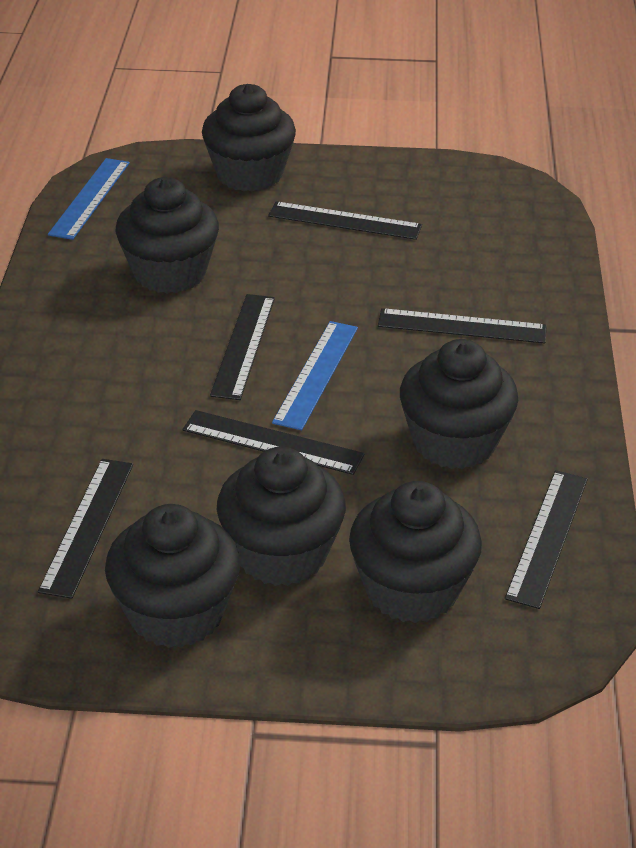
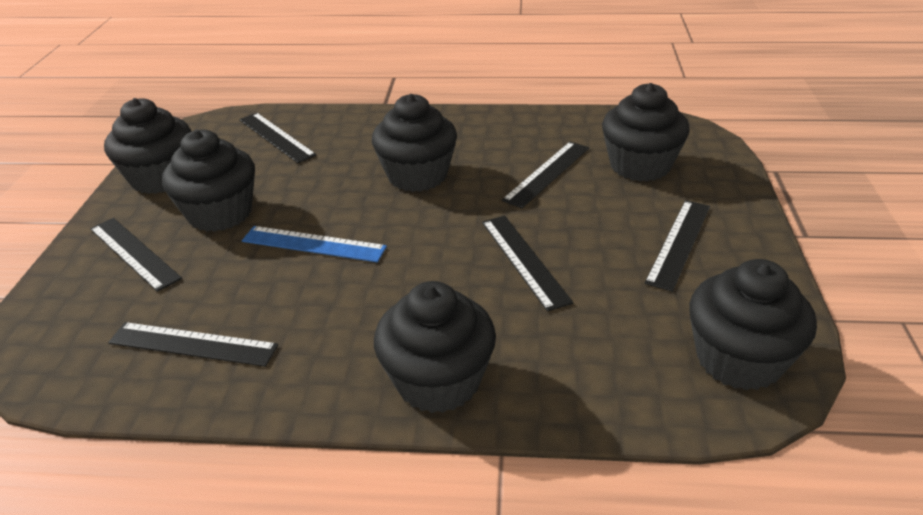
blue ruler: [48,158,130,240] [272,321,358,430] = 2 -> [242,226,387,262] = 1

